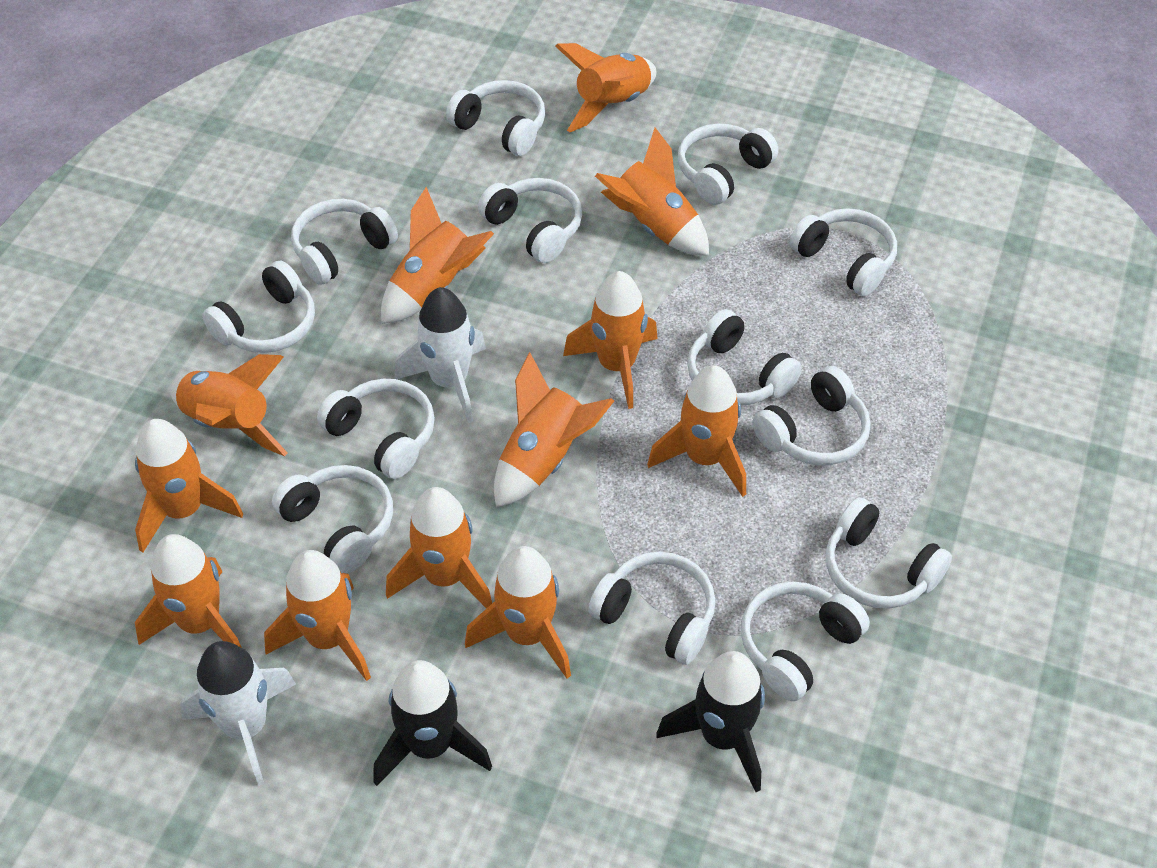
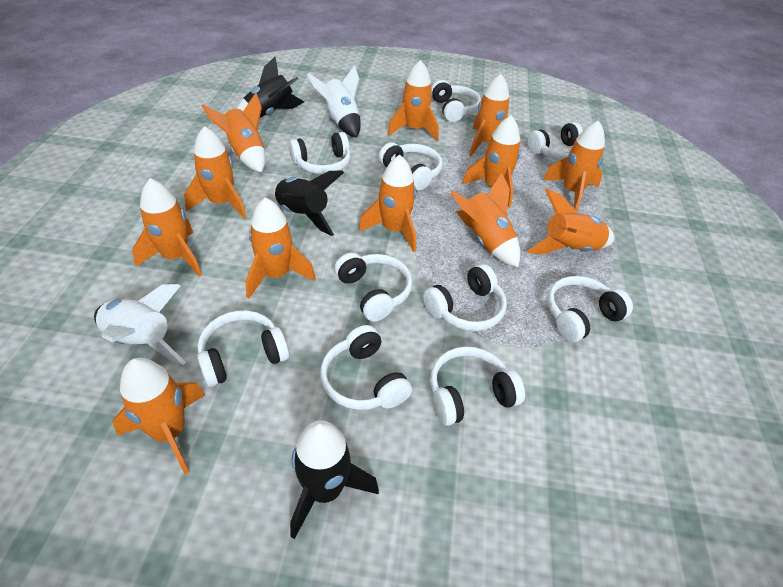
black rocket: [373,660,492,786] [656,651,765,792] = 2 -> [237,57,304,118] [273,171,344,236] [290,420,379,539] = 3
white headphones: [202,261,315,353] [272,465,393,574] [291,199,398,285] [317,379,435,479] [446,80,545,156] [478,178,582,263] [588,552,716,665] [678,124,779,205] [687,309,802,405] [741,582,870,701] [752,366,870,465] [790,208,897,296] [826,497,952,609] = 13 -> [197,310,289,387] [289,132,351,174] [320,325,412,410] [334,253,412,322] [379,142,442,191] [423,264,507,331] [430,347,525,426] [431,80,481,122] [528,122,583,161] [547,276,633,342] = 10

